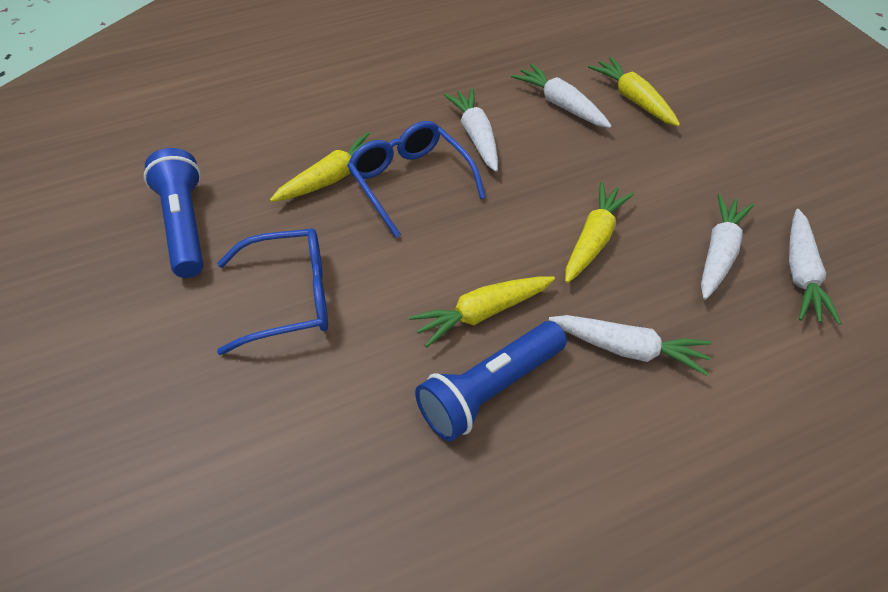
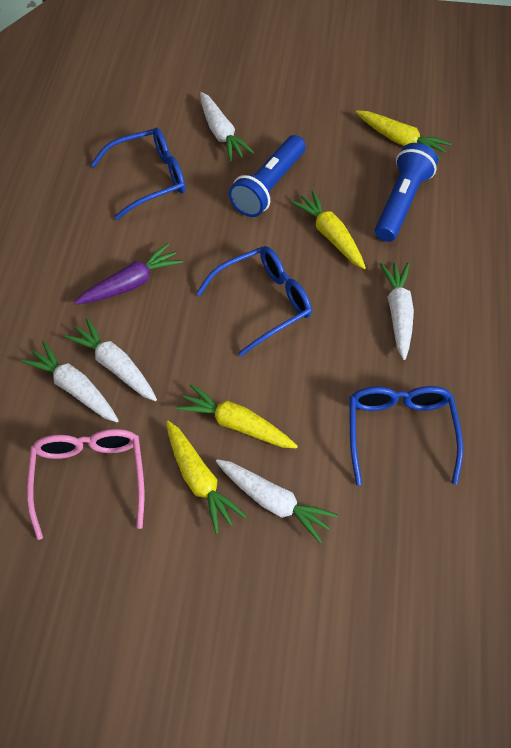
blue glasses: [217,228,328,355] [347,121,486,238] = 2 -> [91,128,185,220] [196,246,312,356] [349,386,463,485] = 3
pink glasses: none = 0 -> [27,429,144,540] = 1
purple carrot: none = 0 -> [74,243,183,305] = 1

